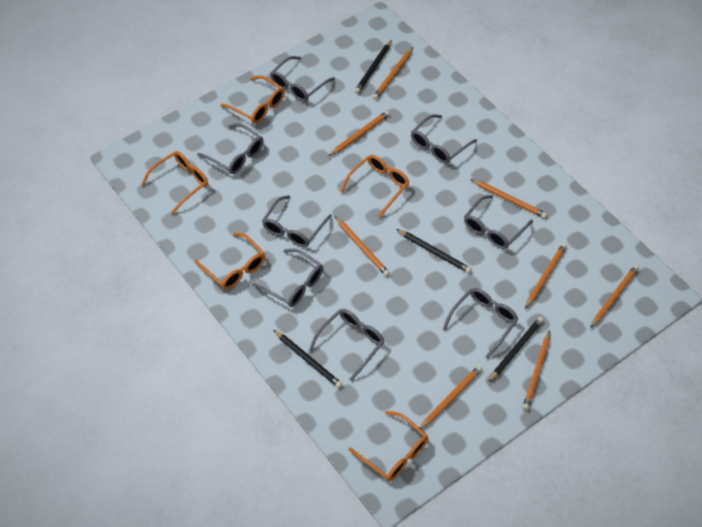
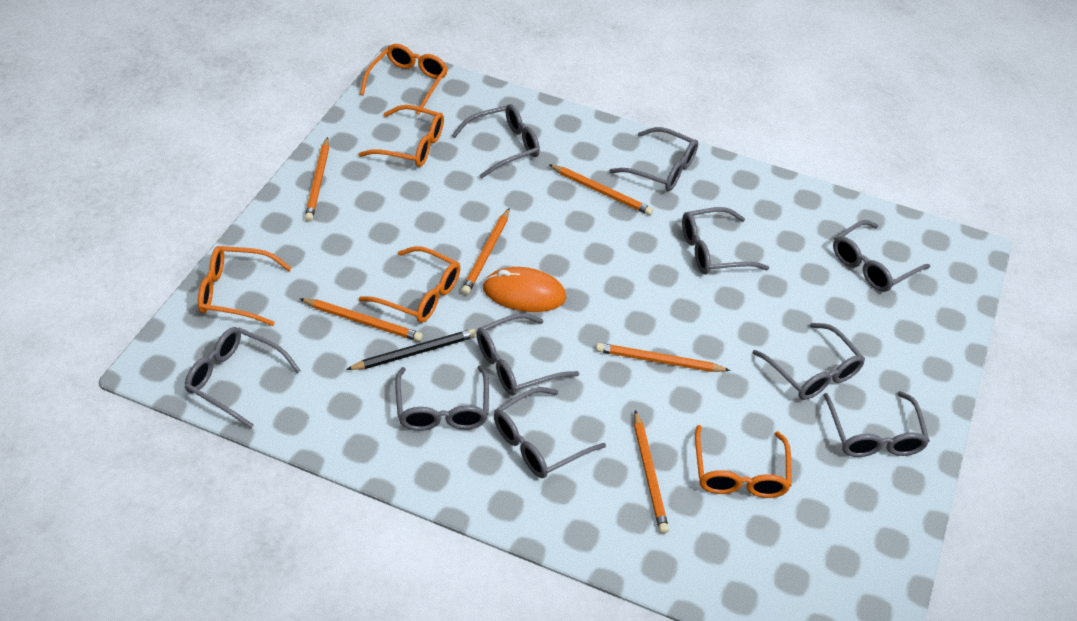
black pencil: [273,330,342,388] [355,40,392,94] [396,229,472,273] [488,317,544,383] = 4 -> [346,329,477,370] = 1
grey glasses: [197,123,264,174] [252,249,323,307] [262,195,332,247] [270,56,335,102] [309,309,385,381] [411,114,477,164] [443,288,518,359] [464,195,533,249] = 8 -> [185,327,301,428] [395,365,489,431] [452,104,540,179] [477,313,579,396] [494,387,606,478] [609,127,698,191] [682,207,769,274] [753,323,865,400] [823,391,930,457] [833,220,930,292] = 10
orange mouse: none = 0 -> [483,267,566,312] = 1
orange pencil: [329,111,390,156] [335,217,390,276] [373,47,413,100] [420,365,482,429] [471,179,547,218] [523,330,550,410] [525,243,567,309] [590,265,639,328] = 8 -> [299,298,423,341] [305,137,329,222] [461,208,510,295] [548,164,653,215] [596,343,731,372] [634,410,669,534] = 6

